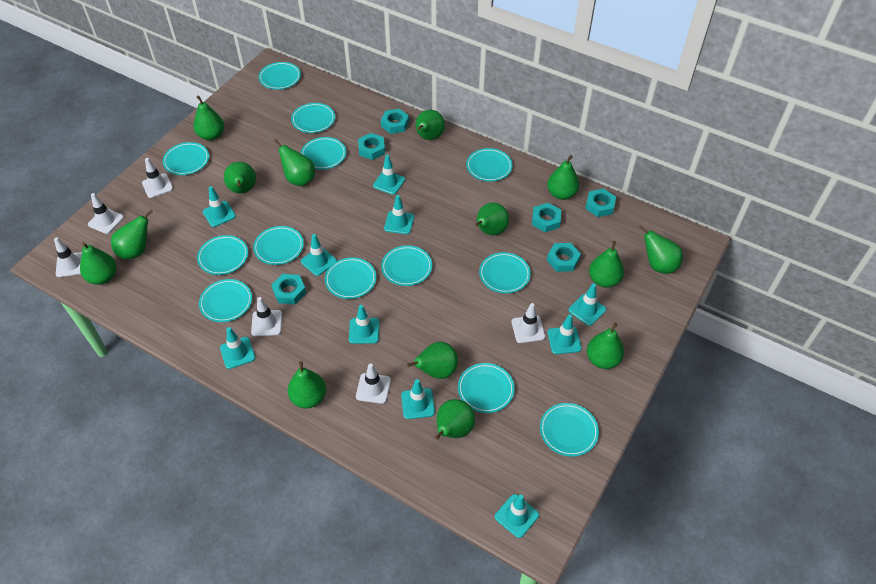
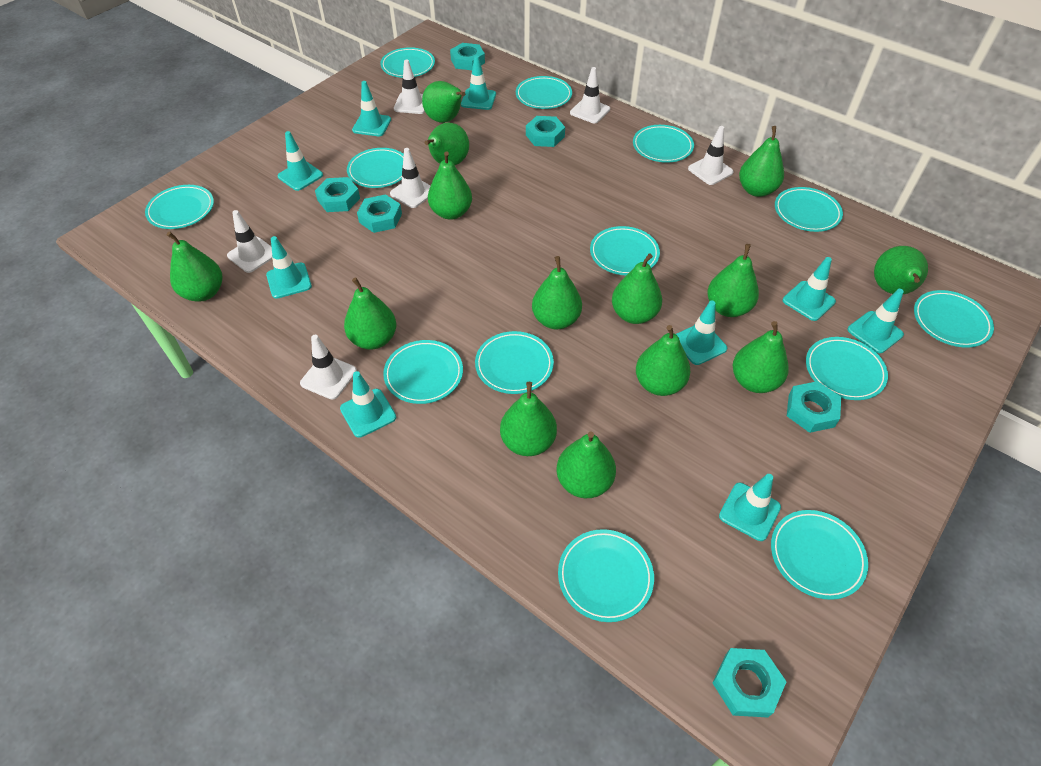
turquoise traffic cone: [203,186,236,227] [220,327,255,369] [301,234,337,276] [349,305,379,344] [373,155,405,195] [384,195,414,234] [401,379,435,419] [495,494,539,538] [548,314,582,354] [568,283,606,326] = 10 -> [266,236,312,299] [277,131,323,191] [340,371,396,438] [352,81,391,136] [461,55,496,110] [676,300,727,365] [719,474,781,541] [783,257,836,321] [848,289,904,353] = 9

